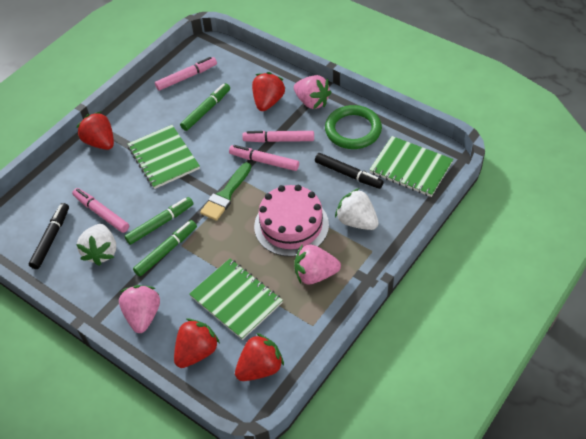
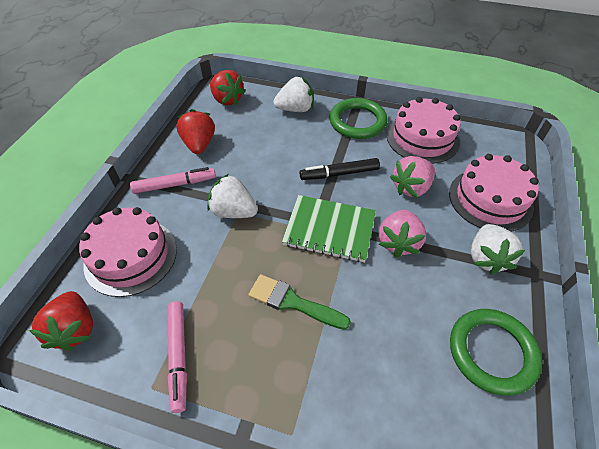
black marker: [29,203,69,269] [315,153,384,189] = 2 -> [299,158,380,180] = 1
green marker: [124,197,193,245] [133,220,197,276] [180,83,230,131] = 3 -> none = 0
green notebook: [128,125,200,189] [189,259,283,340] [369,136,453,197] = 3 -> [282,195,376,262] = 1
green ring: [325,105,382,149] = 1 -> [330,98,387,139] [450,309,542,396] = 2
pink cake: [254,185,329,257] = 1 -> [79,207,177,297] [387,97,461,164] [449,154,539,232] = 3
pink marker: [72,188,129,233] [155,57,217,91] [229,145,299,171] [242,131,314,142] = 4 -> [130,167,216,194] [168,301,187,413] = 2
pink strawberry: [119,285,160,333] [294,75,331,109] [294,244,341,285] = 3 -> [379,210,426,258] [390,156,435,198] = 2
red strawberry: [76,112,114,150] [174,319,220,368] [235,333,284,381] [252,72,286,111] = 4 -> [29,291,93,351] [176,109,215,154] [210,70,246,105] = 3
white strawberry: [76,224,116,266] [335,188,379,230] = 2 -> [207,174,258,218] [273,77,314,112] [471,224,525,275] = 3

